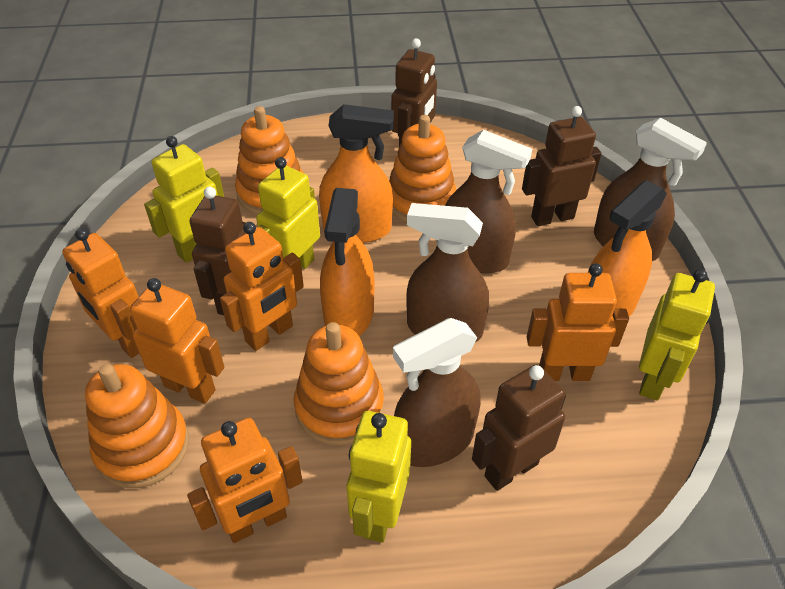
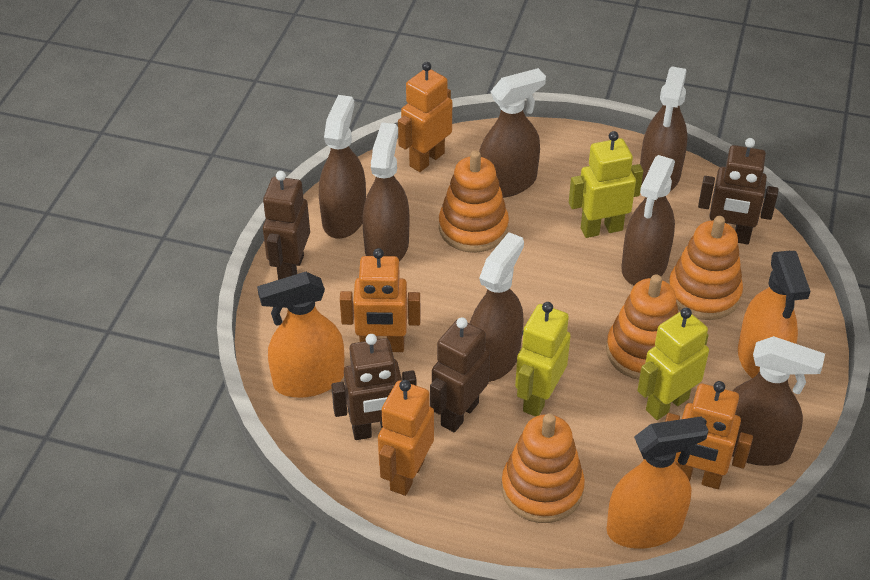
brown spray bottle: [393,318,481,467] [406,203,489,342] [445,130,532,274] [594,118,707,261] = 4 -> [319,95,366,239] [362,123,409,261] [470,232,524,382] [479,68,546,198] [621,155,675,285] [640,66,688,191] [732,336,825,466] = 7
orange robot: [62,228,139,358] [130,278,224,404] [187,418,303,543] [220,222,304,351] [527,263,629,381] = 5 -> [340,248,421,352] [378,380,434,496] [398,62,452,172] [665,381,753,489] = 4
yellow robot: [144,136,224,263] [256,157,320,269] [347,411,411,543] [639,269,715,401] = 4 -> [515,302,571,417] [569,131,643,238] [637,308,709,420] = 3

